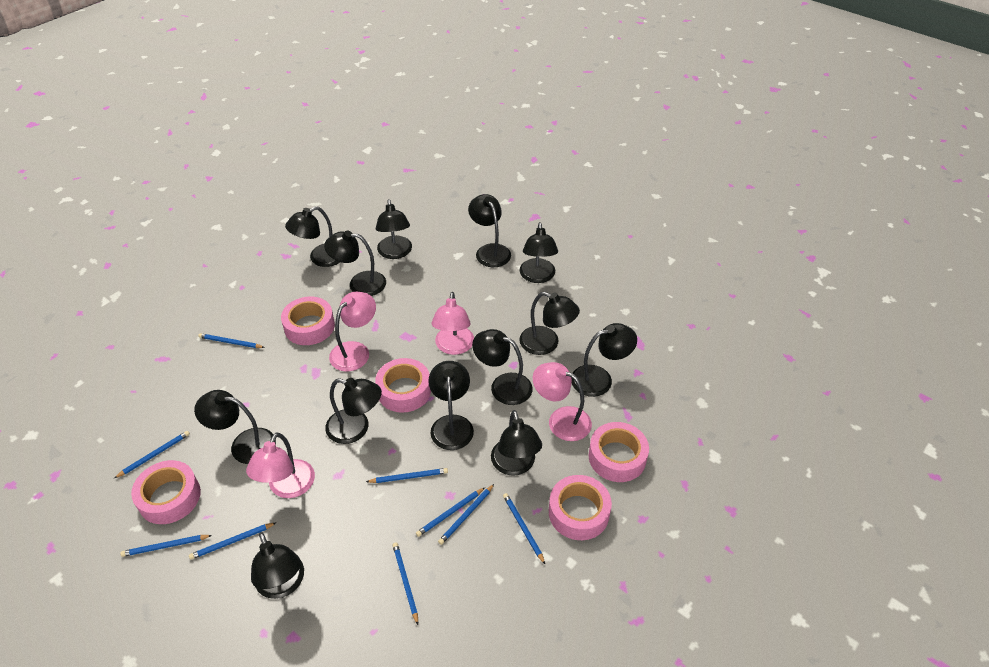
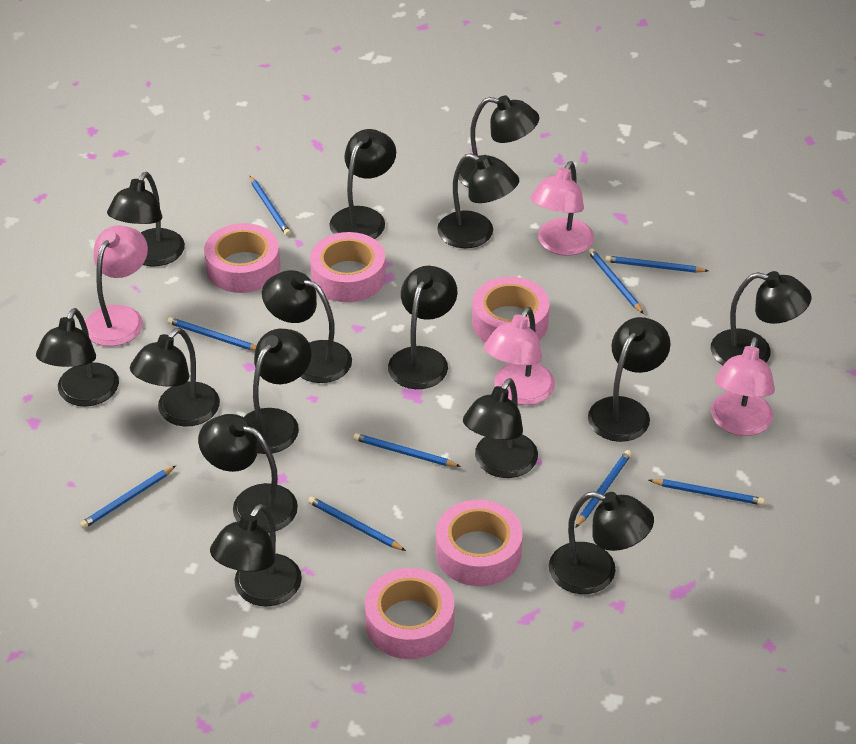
black lamp: [194,390,276,464] [251,532,304,599] [285,206,340,267] [324,231,386,296] [325,378,382,444] [376,199,412,259] [428,361,474,450] [468,194,511,267] [472,329,532,405] [491,410,542,476] [519,222,558,283] [519,292,580,355] [571,323,637,397] = 13 -> [36,308,119,407] [107,172,185,266] [130,328,220,427] [198,414,298,533] [210,504,302,607] [244,329,311,454] [262,270,352,383] [329,129,396,239] [388,266,457,389] [437,153,519,248] [458,96,539,187] [463,378,538,478] [549,491,654,594] [588,317,671,442] [711,271,811,365] = 15

